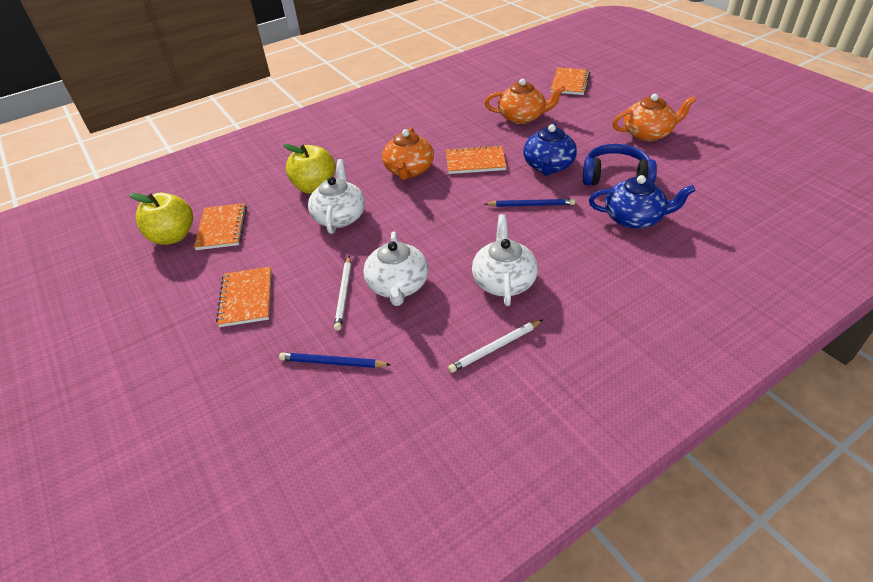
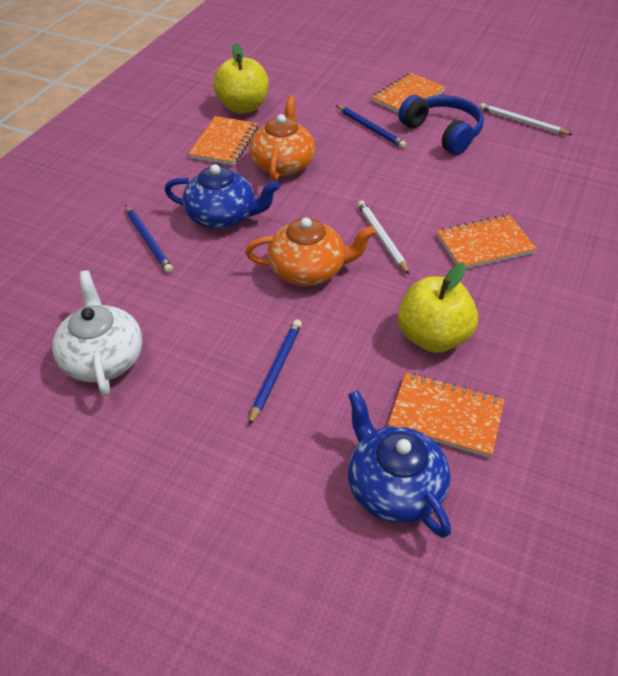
blue pencil: [279,352,391,368] [485,199,575,207] = 2 -> [126,205,173,273] [249,319,302,425] [336,105,406,148] = 3
orange teapot: [382,127,434,180] [485,79,565,124] [612,94,696,141] = 3 -> [245,218,376,286] [249,96,315,181] = 2
white teapot: [308,159,365,234] [363,231,428,306] [472,214,538,306] = 3 -> [52,270,143,396] = 1

